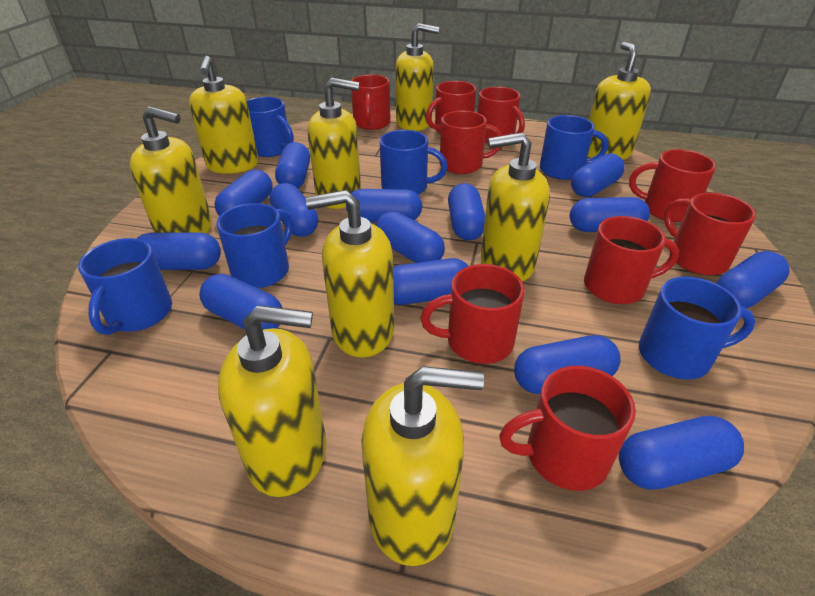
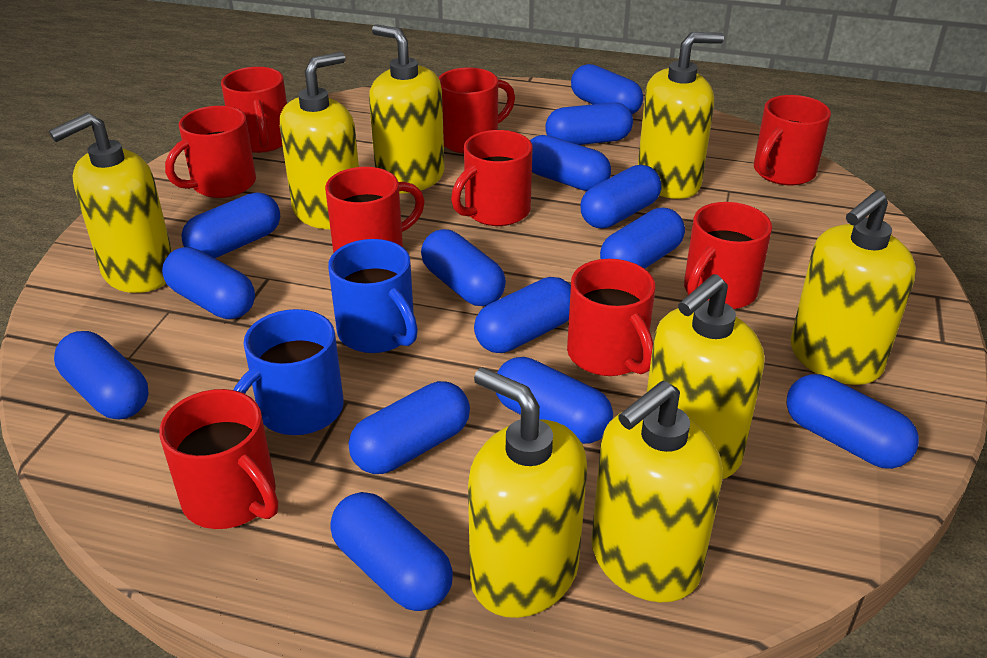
blue mug: [78,238,172,335] [216,203,293,288] [247,97,294,157] [380,130,448,195] [540,115,608,180] [639,276,756,380] = 6 -> [234,309,344,435] [328,239,418,353] = 2
yellow soap dispenser: [130,106,212,233] [189,56,259,174] [218,305,327,497] [306,190,394,358] [307,78,361,209] [361,366,484,566] [395,23,439,131] [481,132,550,281] [588,42,651,160] = 9 -> [49,113,172,293] [280,52,359,229] [369,25,445,194] [468,367,587,618] [591,381,723,602] [638,32,724,199] [647,274,765,479] [790,190,916,385] = 8

